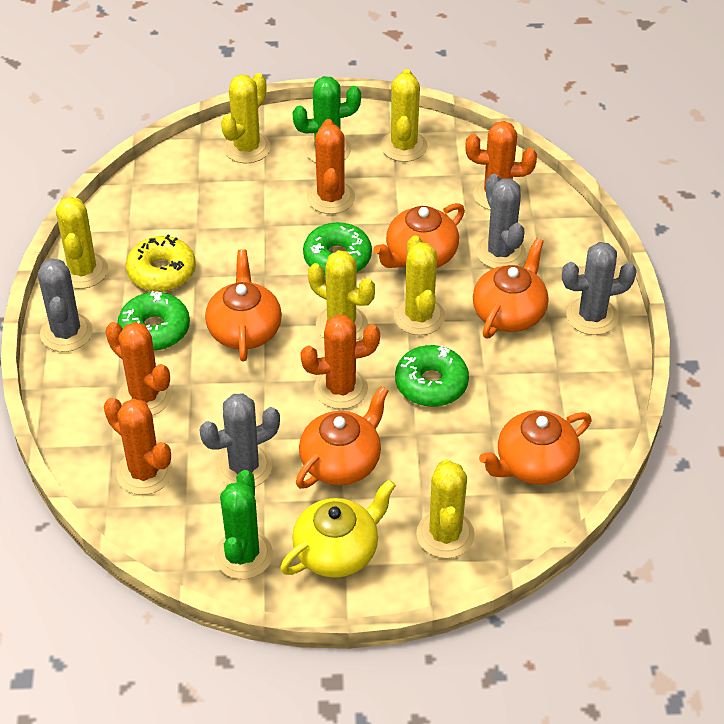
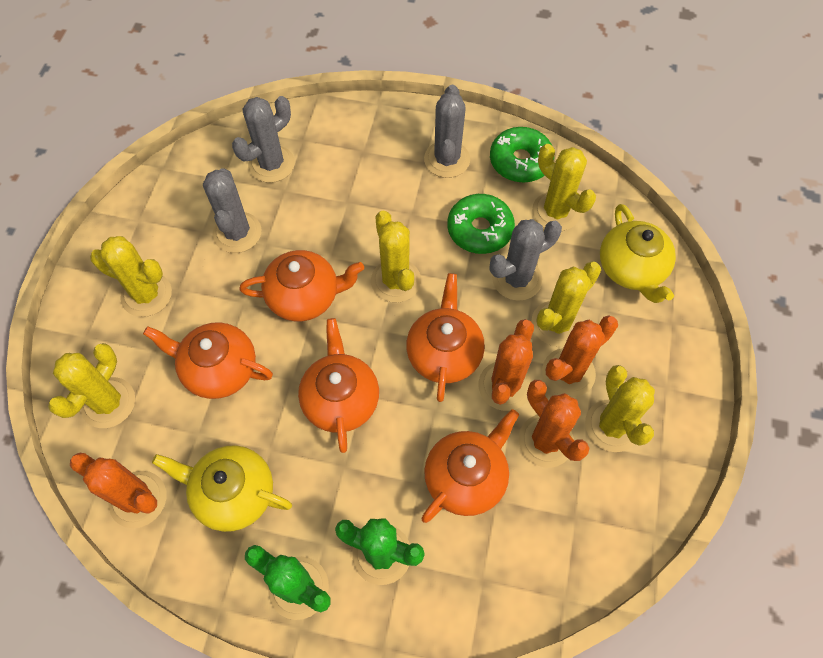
green donut: [118,291,190,351] [303,222,372,276] [395,345,469,407] = 3 -> [447,194,515,254] [490,127,554,183] = 2
orange cactus: [104,398,173,495] [105,322,172,416] [300,314,380,409] [307,119,355,214] [465,121,537,210] = 5 -> [70,453,166,528] [478,319,534,411] [519,380,590,468] [542,315,618,397] = 4
yellow donut: [126,235,196,292] = 1 -> none = 0
yellow teapot: [280,479,396,578] = 1 -> [152,445,292,532] [600,204,676,303] = 2

